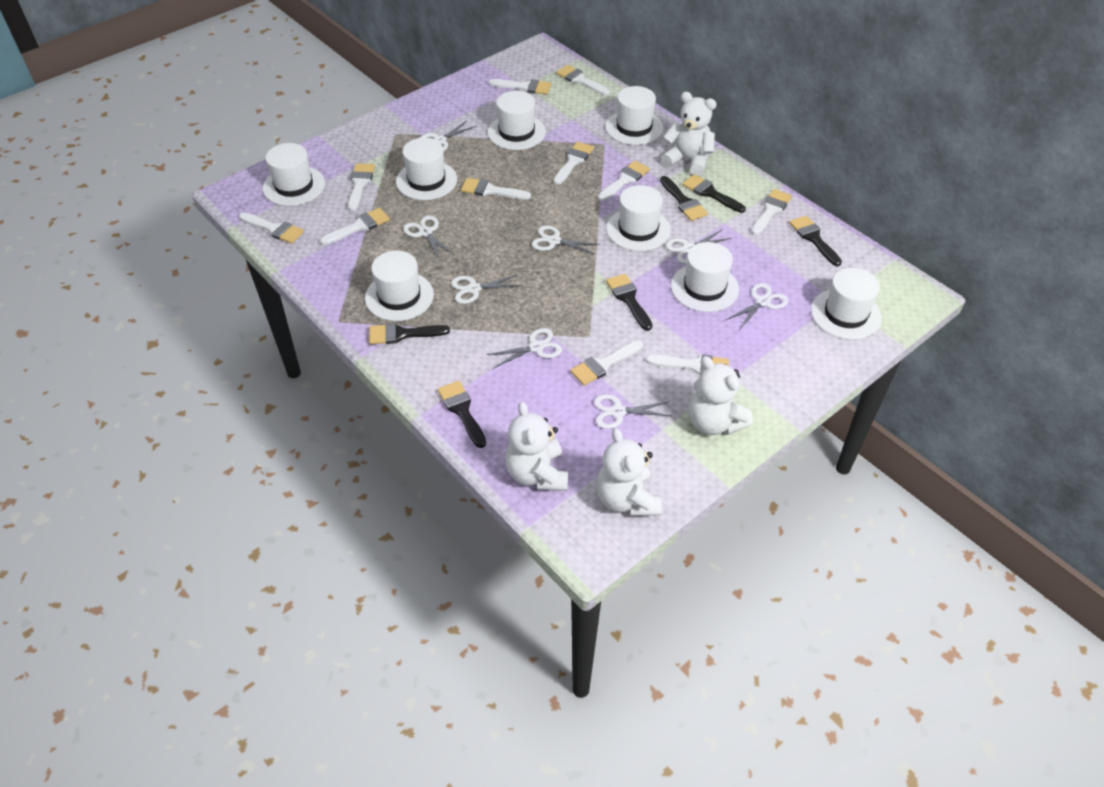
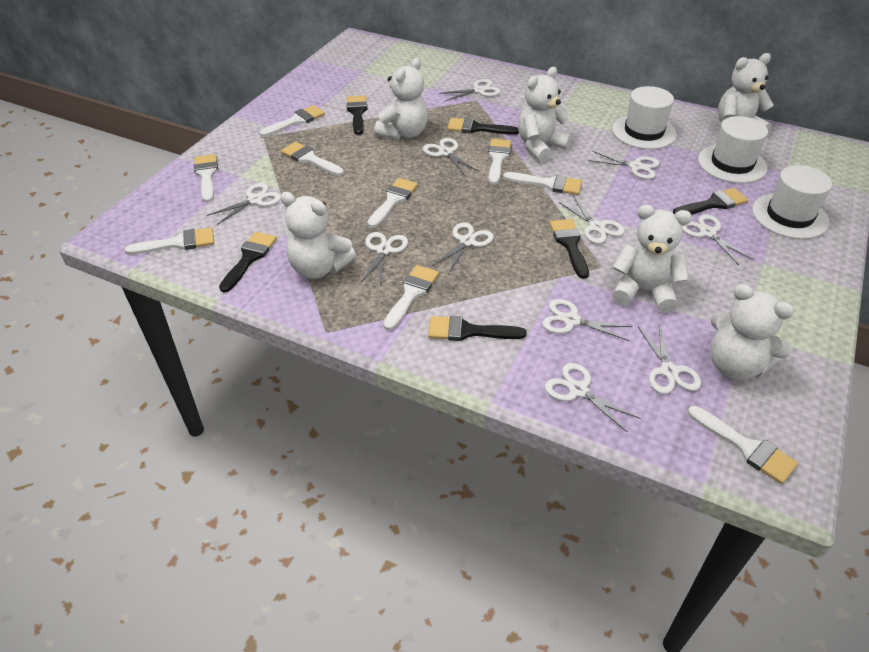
white brush: [239,212,304,244] [320,208,390,245] [348,163,375,211] [461,178,531,200] [488,79,551,94] [553,142,594,185] [556,65,610,95] [570,340,643,386] [598,161,650,201] [646,354,729,375] [751,189,792,235] = 11 -> [125,227,214,255] [194,154,218,202] [260,105,325,137] [281,142,344,176] [367,178,418,228] [383,265,439,331] [488,139,512,185] [503,172,582,195] [688,406,798,484] = 9
white hat: [263,143,325,206] [365,251,434,321] [396,138,457,200] [488,91,546,150] [605,86,663,145] [606,185,671,251] [671,242,739,312] [811,268,882,340] = 8 -> [612,86,677,149] [698,116,768,183] [752,165,832,239] = 3
white scissors: [403,215,455,259] [420,121,476,151] [451,274,522,304] [487,328,562,368] [532,225,600,255] [594,394,671,429] [666,229,732,264] [726,283,788,330] = 8 -> [207,183,281,225] [361,232,408,286] [423,138,478,176] [431,223,494,275] [439,79,501,101] [542,299,633,341] [544,363,641,432] [559,196,625,244] [588,151,659,179] [638,324,701,394] [682,214,753,265] = 11
white teddy bear: [505,402,568,491] [596,428,662,516] [661,92,717,176] [689,356,753,435] = 4 -> [280,192,356,279] [374,58,428,140] [518,67,572,162] [612,205,692,313] [710,284,794,380] [718,53,774,132] = 6

